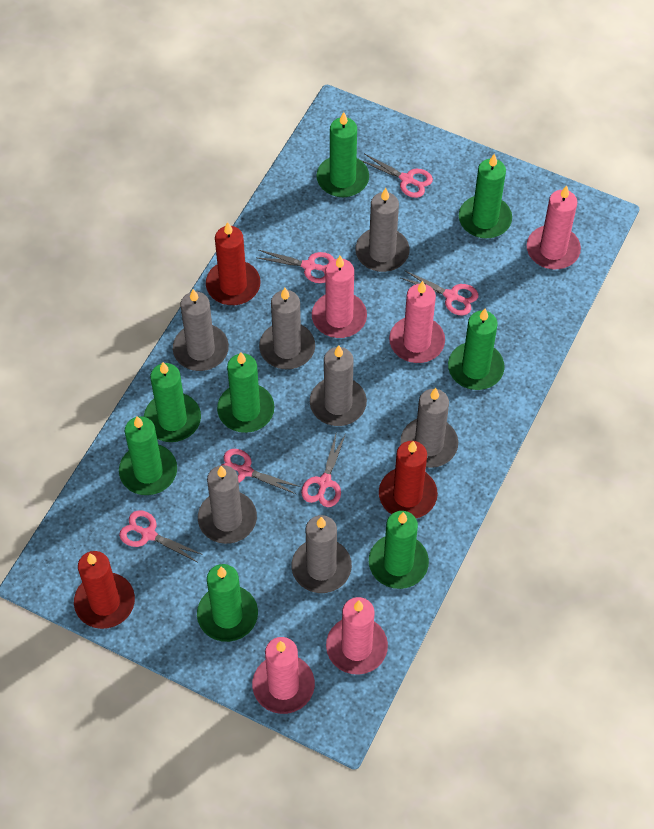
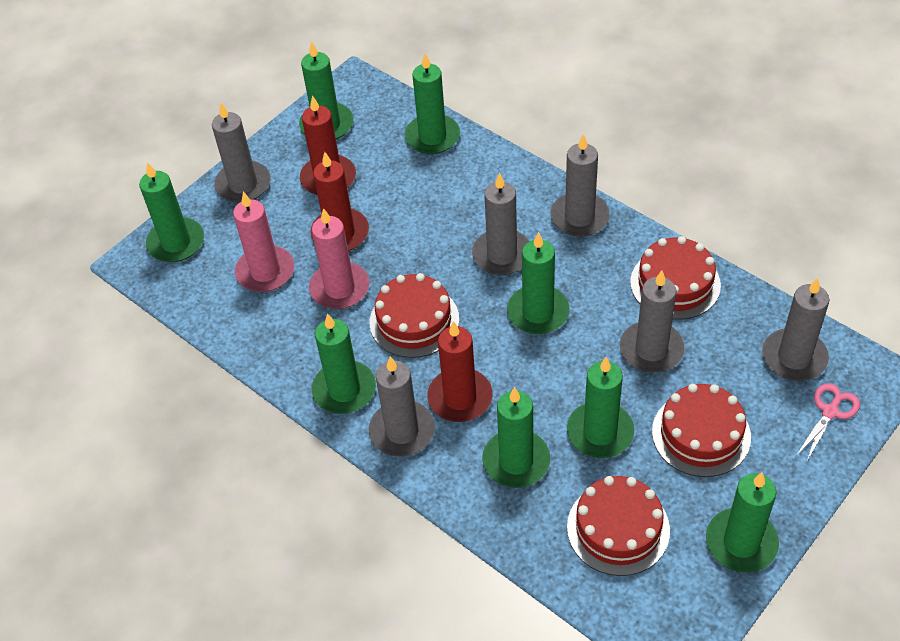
grey candle: [173,289,229,371] [198,465,257,544] [259,288,315,369] [291,515,352,593] [310,345,367,426] [355,188,410,272] [400,388,458,468] = 7 -> [212,103,271,203] [369,356,435,457] [472,173,529,275] [550,134,610,237] [620,270,685,373] [762,278,829,381] = 6
pink candle: [252,637,315,714] [312,256,367,338] [326,597,388,675] [389,281,445,363] [526,185,581,269] = 5 -> [233,191,294,292] [309,208,369,309] = 2
pink scissors: [119,510,203,562] [222,449,300,494] [258,250,334,283] [301,434,345,507] [362,153,433,198] [401,270,479,315] = 6 -> [796,383,860,461] = 1
red cake: none = 0 -> [370,273,459,358] [567,476,670,576] [630,236,721,320] [652,384,751,477] = 4

